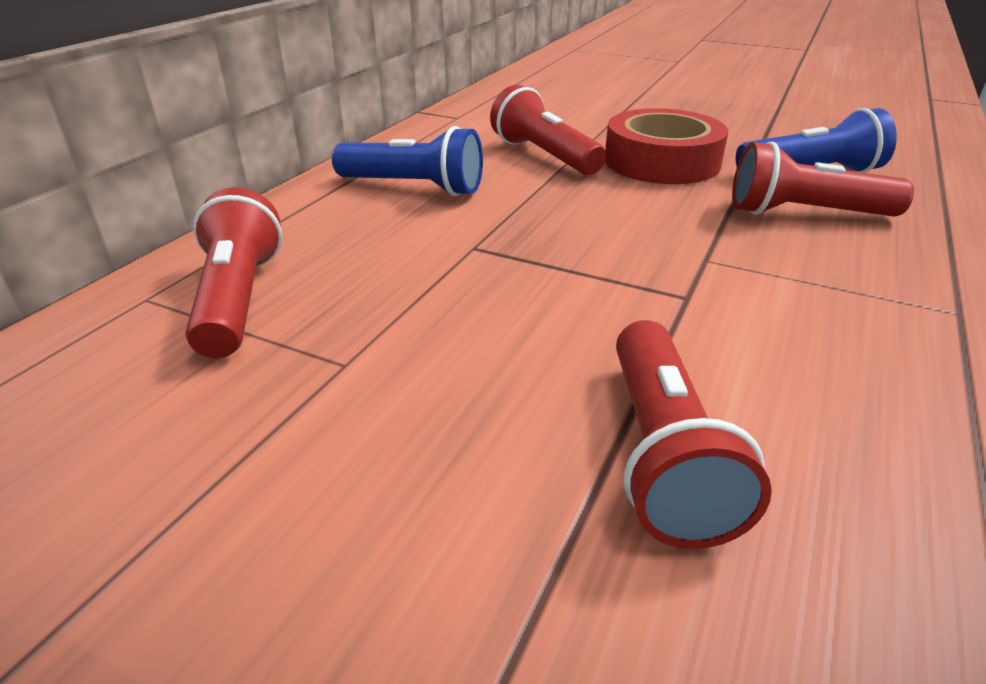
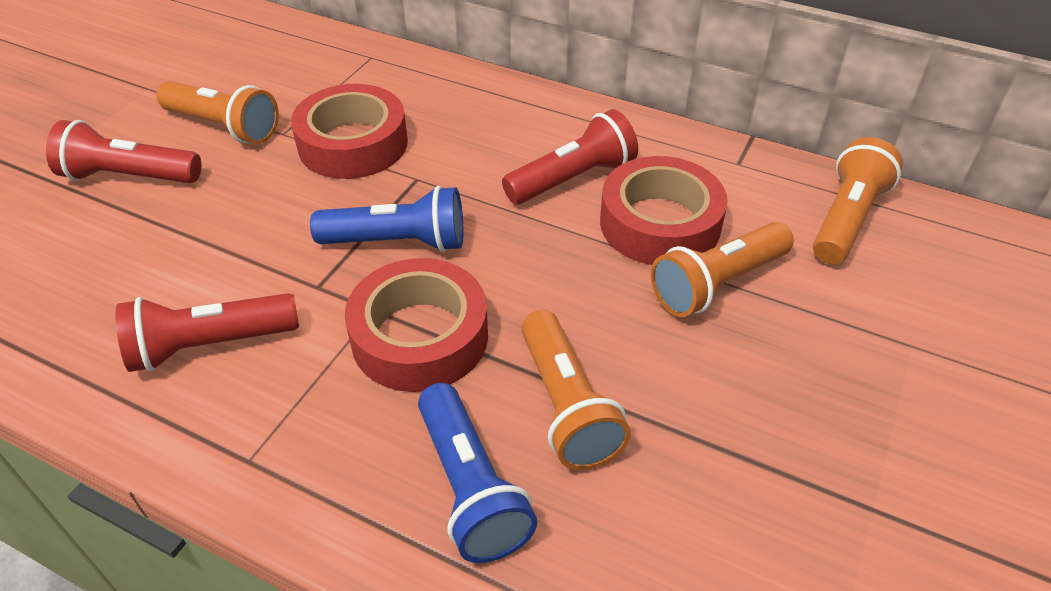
orange flashlight: none = 0 -> [156,81,279,144] [521,310,631,470] [651,222,794,317] [813,137,903,264] = 4
red flashlight: [185,188,282,358] [490,85,606,175] [616,320,772,549] [732,142,914,217] = 4 -> [46,120,201,183] [115,293,299,372] [502,109,638,204] = 3
red tape: [605,108,728,184] = 1 -> [291,84,408,179] [345,258,488,392] [600,156,728,265] = 3

